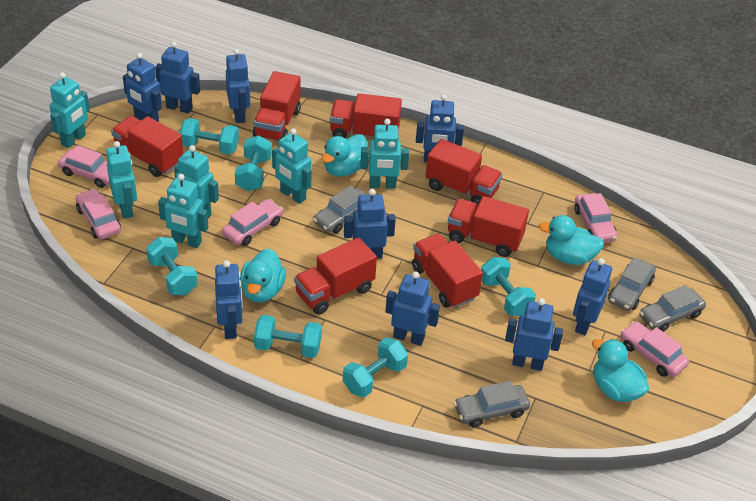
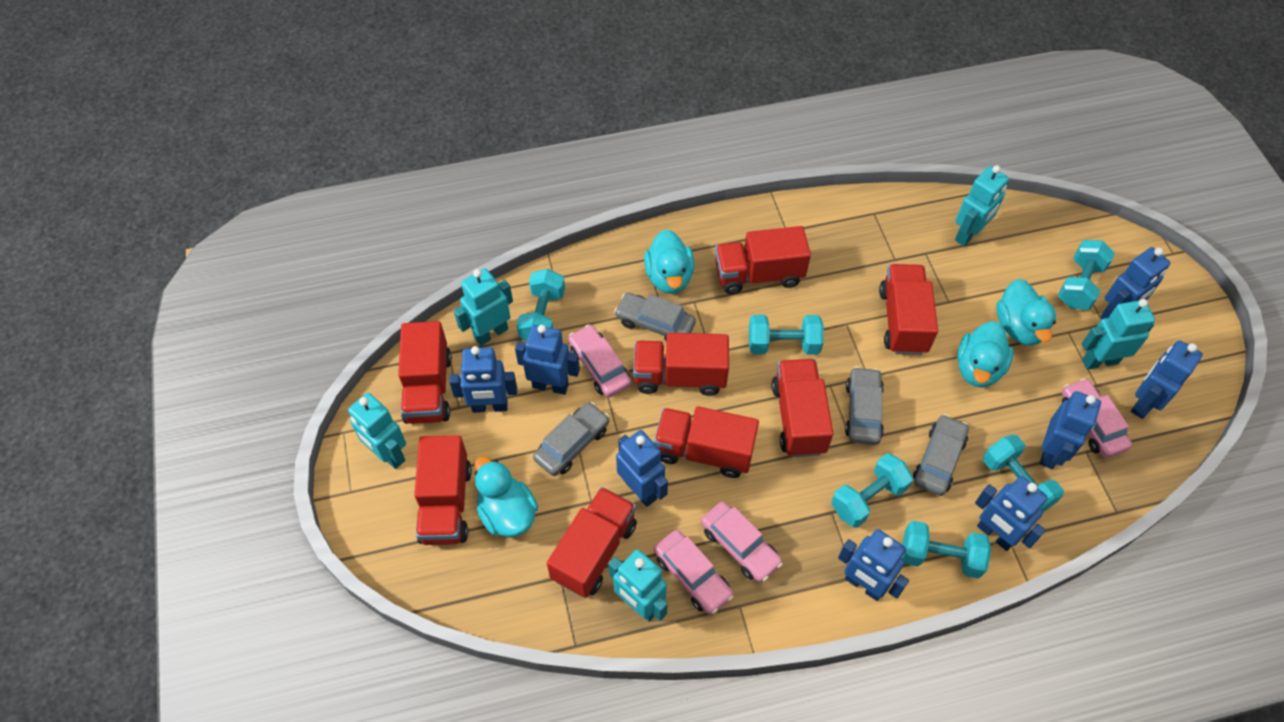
blue robot: [123,53,162,122] [155,42,200,114] [215,260,243,339] [226,49,250,123] [344,189,396,259] [385,271,440,346] [416,94,464,163] [505,298,563,371] [573,258,612,335] = 9 -> [449,346,517,413] [515,325,580,395] [616,430,668,507] [838,529,909,601] [975,476,1048,551] [1040,391,1101,469] [1100,247,1171,319] [1131,340,1203,419] = 8
pink car: [58,145,110,188] [75,188,121,239] [222,199,283,246] [574,193,617,242] [621,321,689,377] = 5 -> [568,324,631,398] [654,530,734,615] [701,501,783,582] [1062,378,1132,458] = 4
red truck: [111,116,183,177] [253,71,301,141] [294,237,377,315] [330,93,402,138] [412,234,483,308] [425,139,503,205] [448,196,529,257] = 7 -> [398,321,452,424] [414,435,472,545] [547,487,637,598] [633,333,729,396] [654,406,759,478] [715,226,811,294] [772,359,833,457] [879,264,938,355] = 8
turquoise robot: [49,72,90,148] [106,141,137,219] [158,174,208,248] [174,145,219,218] [272,128,312,204] [360,119,409,189] = 6 -> [348,393,406,469] [454,268,513,346] [609,549,668,622] [955,165,1009,246] [1082,299,1155,370] = 5

